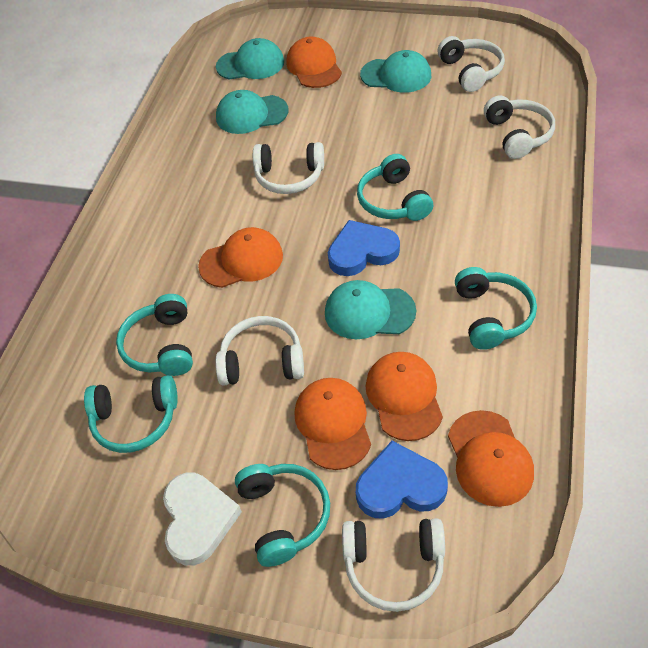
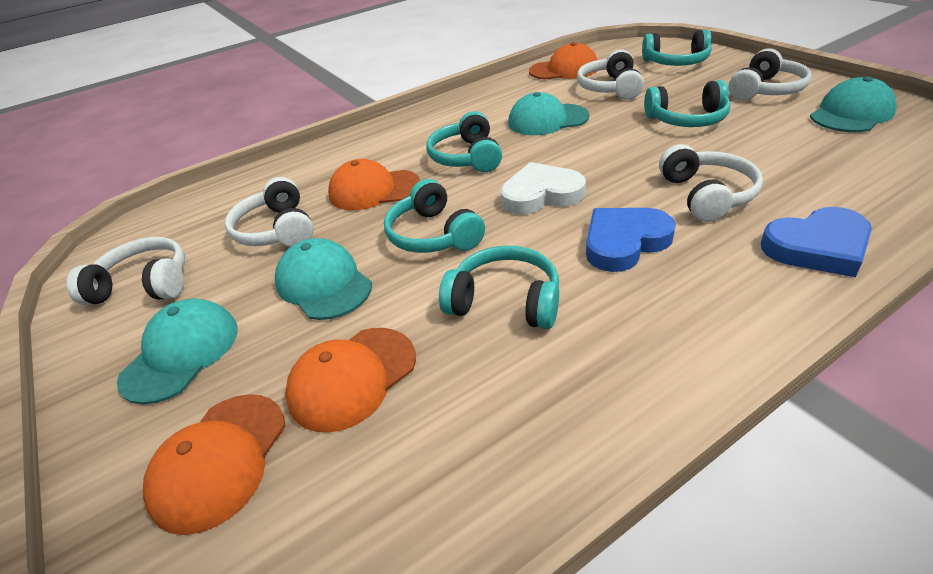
orange cap: [198,227,283,288] [286,37,342,88] [295,378,371,470] [366,352,443,441] [448,410,534,507] = 5 -> [143,394,285,535] [285,328,416,433] [328,159,420,210] [529,42,598,80] = 4

